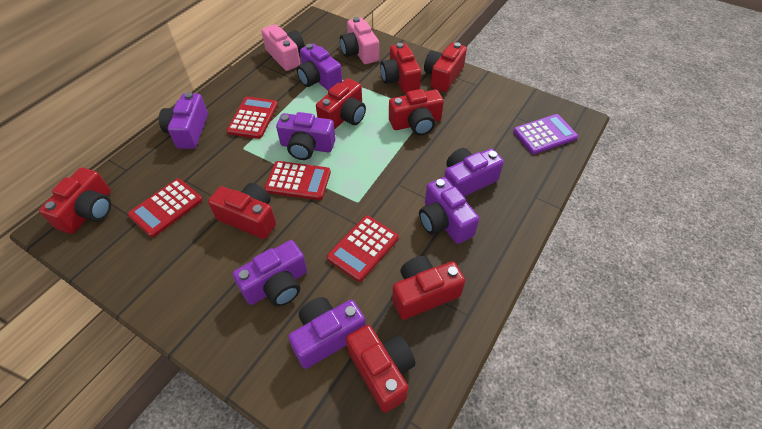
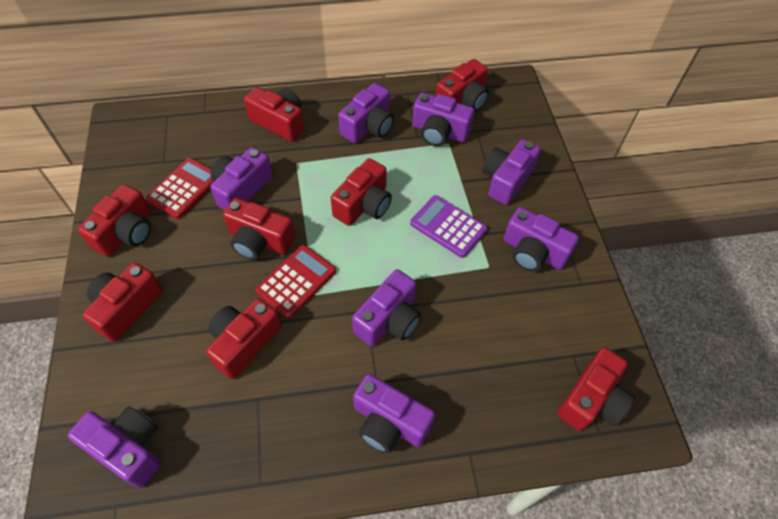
pink camera: [261,24,305,71] [340,17,379,64] = 2 -> none = 0
purple camera: [159,92,208,149] [233,240,307,307] [276,112,335,160] [288,297,366,369] [297,43,342,90] [419,177,479,244] [444,148,504,197] = 7 -> [68,406,161,488] [210,147,273,210] [338,83,394,143] [352,269,421,346] [353,374,435,453] [412,93,475,146] [482,139,541,205] [503,207,579,272] = 8
red calculator: [128,179,203,237] [227,96,278,139] [264,161,331,200] [327,215,399,282] = 4 -> [146,158,214,219] [255,245,336,318] = 2

